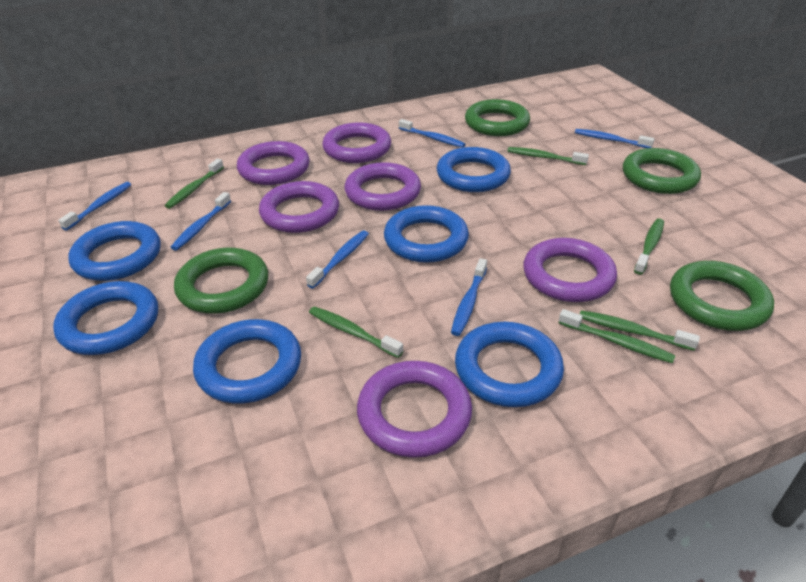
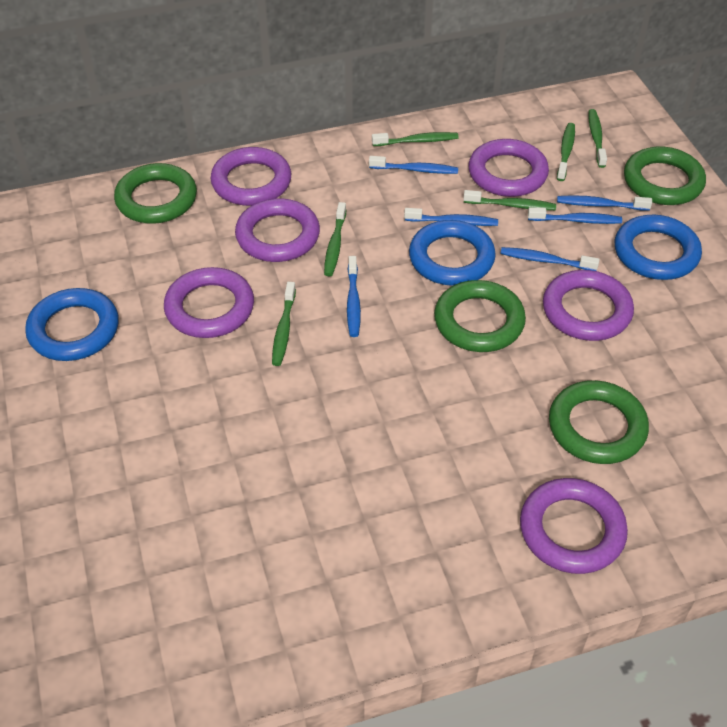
blue ring: [53,281,158,355] [68,221,161,281] [193,319,301,404] [384,205,469,263] [437,147,511,192] [455,322,564,407] = 6 -> [25,288,119,361] [409,220,496,286] [615,215,702,280] = 3

